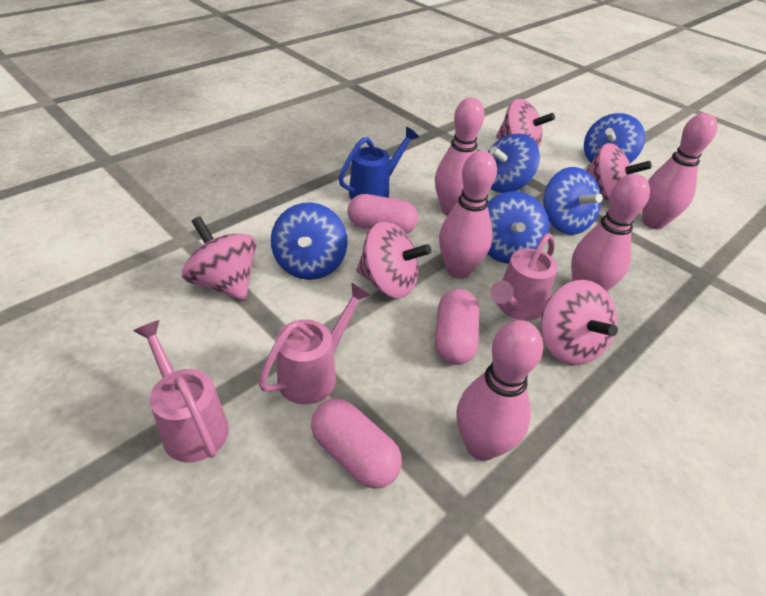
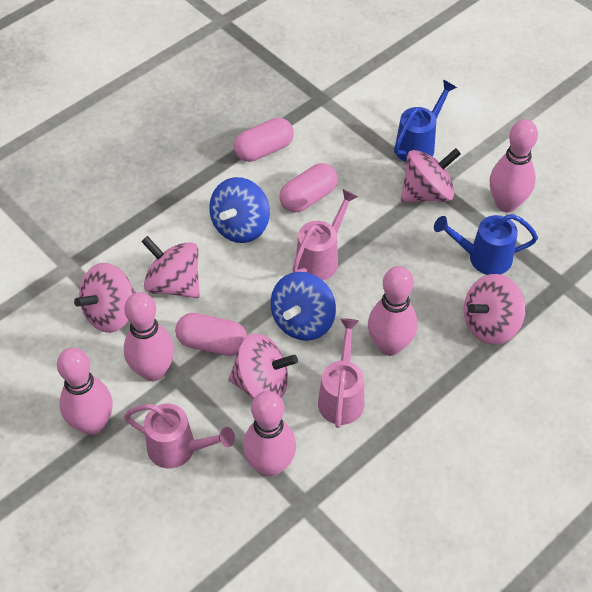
blue spinning top: [271,202,348,280] [487,191,549,264] [488,133,540,193] [543,167,603,235] [584,113,645,163] = 5 -> [209,177,270,243] [271,272,336,341] = 2
blue watering can: [339,127,419,200] = 1 -> [394,80,457,162] [434,214,538,275] = 2

